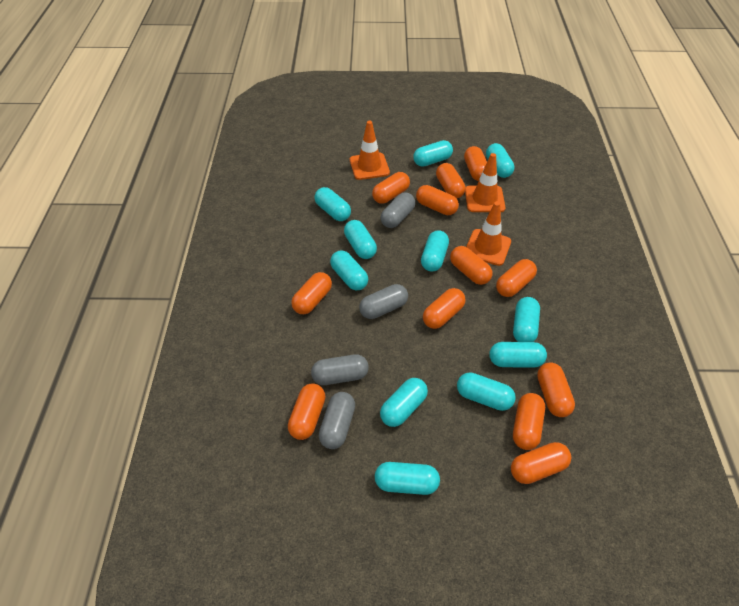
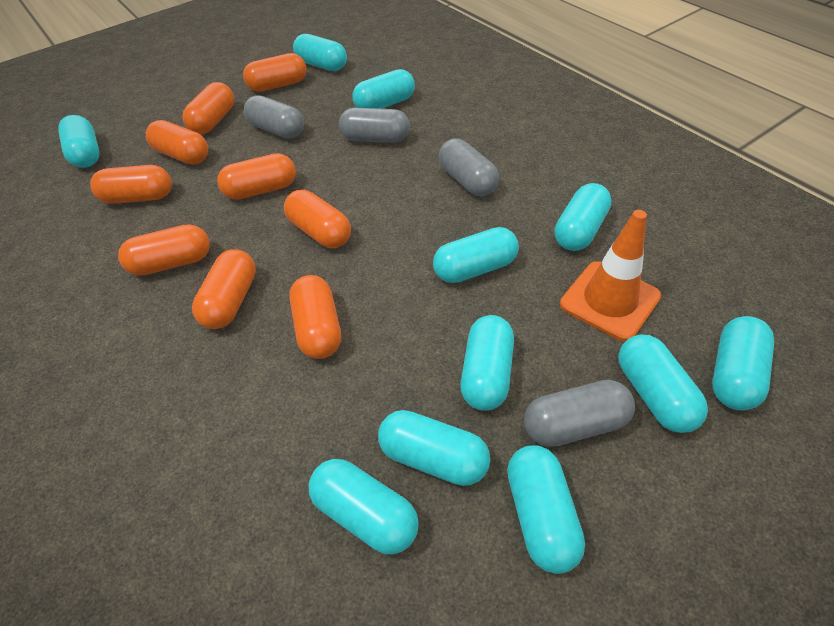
orange capsule: [288,383,325,440] [291,272,332,314] [372,172,410,204] [416,185,459,215] [423,288,466,329] [436,163,466,198] [450,246,492,285] [464,146,487,181] [496,259,537,297] [511,442,571,484] [513,393,545,450] [537,362,575,417] = 12 -> [90,165,172,204] [118,224,210,276] [146,120,208,165] [182,82,234,134] [192,250,256,329] [217,153,296,200] [243,53,307,92] [284,190,351,248] [289,275,341,359] = 9
orange traffic cone: [350,121,390,180] [465,153,506,212] [466,201,511,266] = 3 -> [560,210,661,341] = 1

